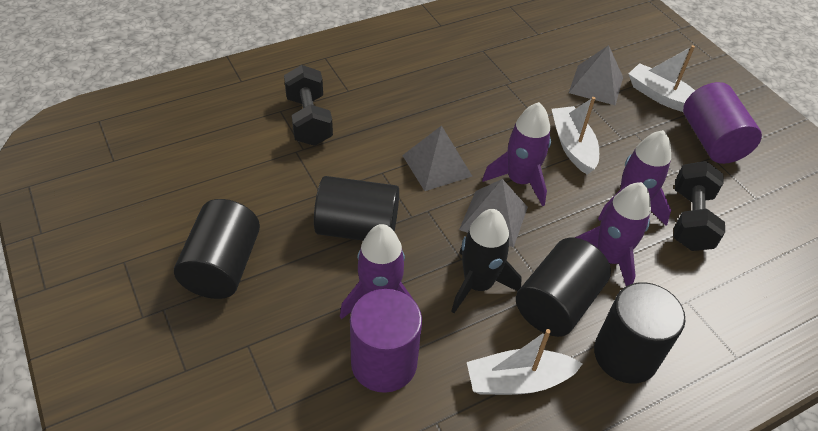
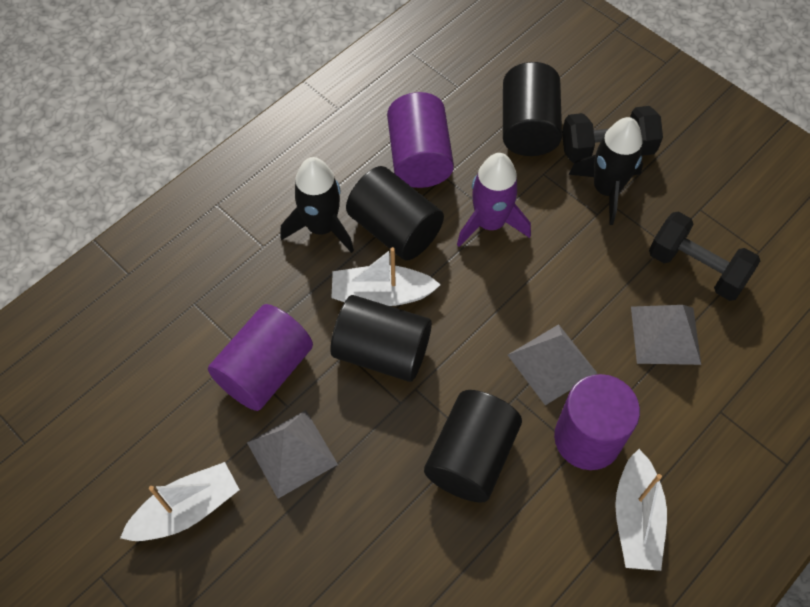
black rocket: [451,209,522,313] = 1 -> [280,157,354,253] [568,117,643,225] = 2
purple cylinder: [350,289,422,393] [683,82,762,164] = 2 -> [208,304,313,411] [387,92,454,188] [554,374,640,470] = 3
purple rocket: [340,224,416,319] [482,102,551,206] [575,182,651,286] [598,130,671,226] = 4 -> [457,153,531,247] = 1

